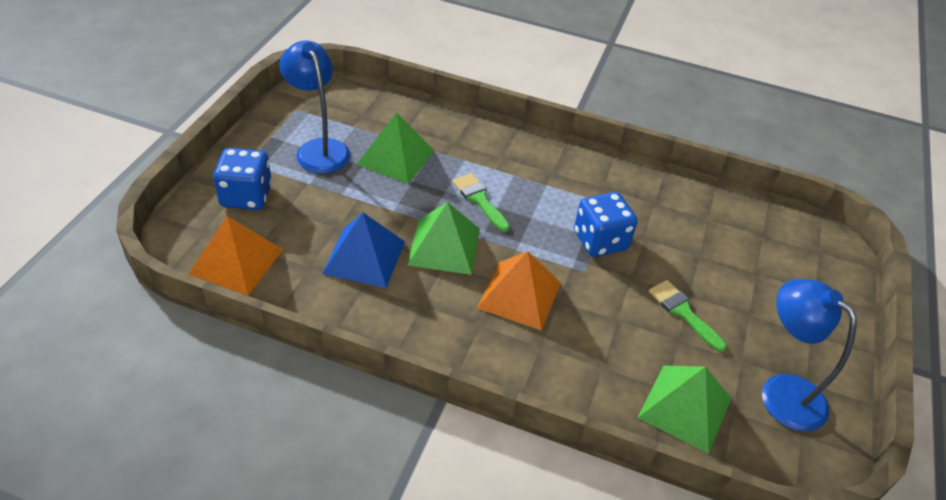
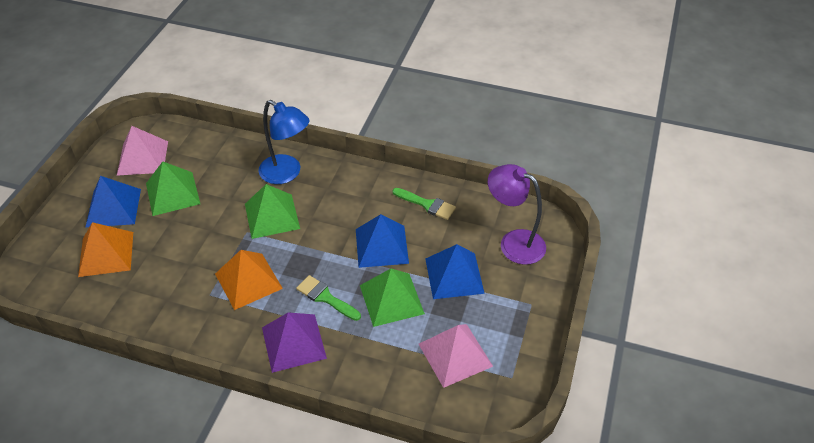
blue dice: [213,148,272,210] [574,192,638,257] = 2 -> none = 0
blue lamp: [279,40,350,173] [762,279,857,431] = 2 -> [258,100,309,184] = 1
blue pyramid: [322,212,405,288] = 1 -> [85,176,141,228] [356,214,409,268] [425,244,485,299] = 3
pink pyramid: none = 0 -> [117,126,168,176] [419,324,493,388] = 2
purple lamp: none = 0 -> [488,164,546,265] = 1
purple pyramid: none = 0 -> [262,313,327,373] = 1

